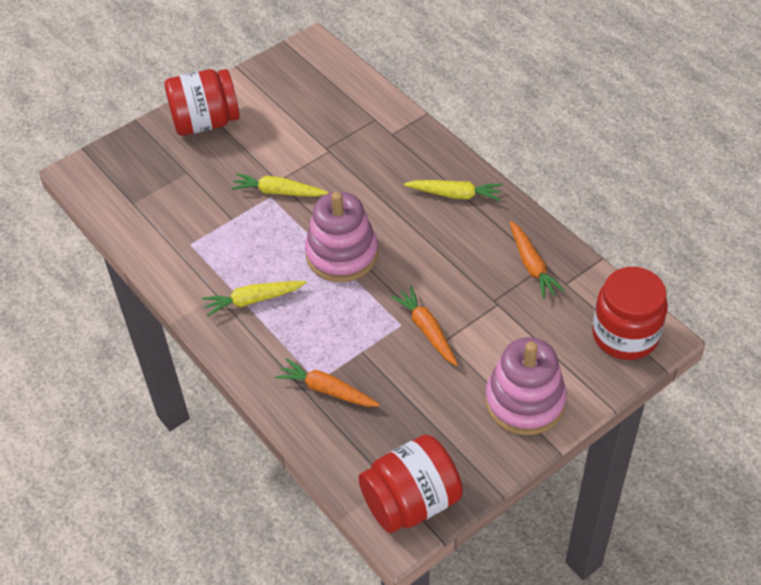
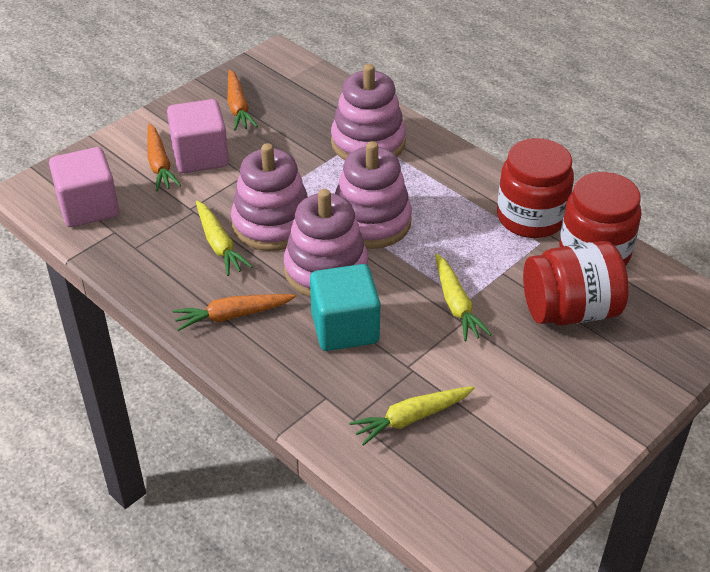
pink cube: none = 0 -> [49,147,119,227] [167,99,229,173] = 2
pink stacking toy: [305,192,378,282] [485,337,567,435] = 2 -> [231,143,307,251] [284,189,368,297] [331,64,406,160] [335,141,412,249] = 4
turquoise cube: none = 0 -> [310,264,380,351] = 1

